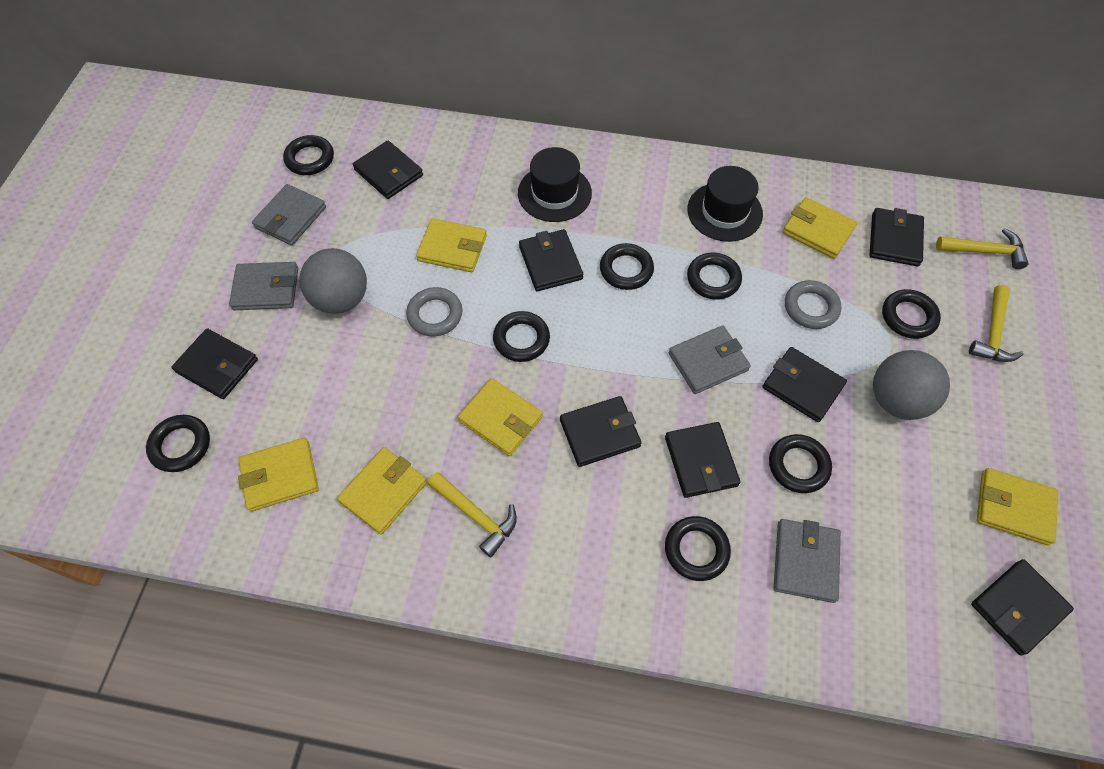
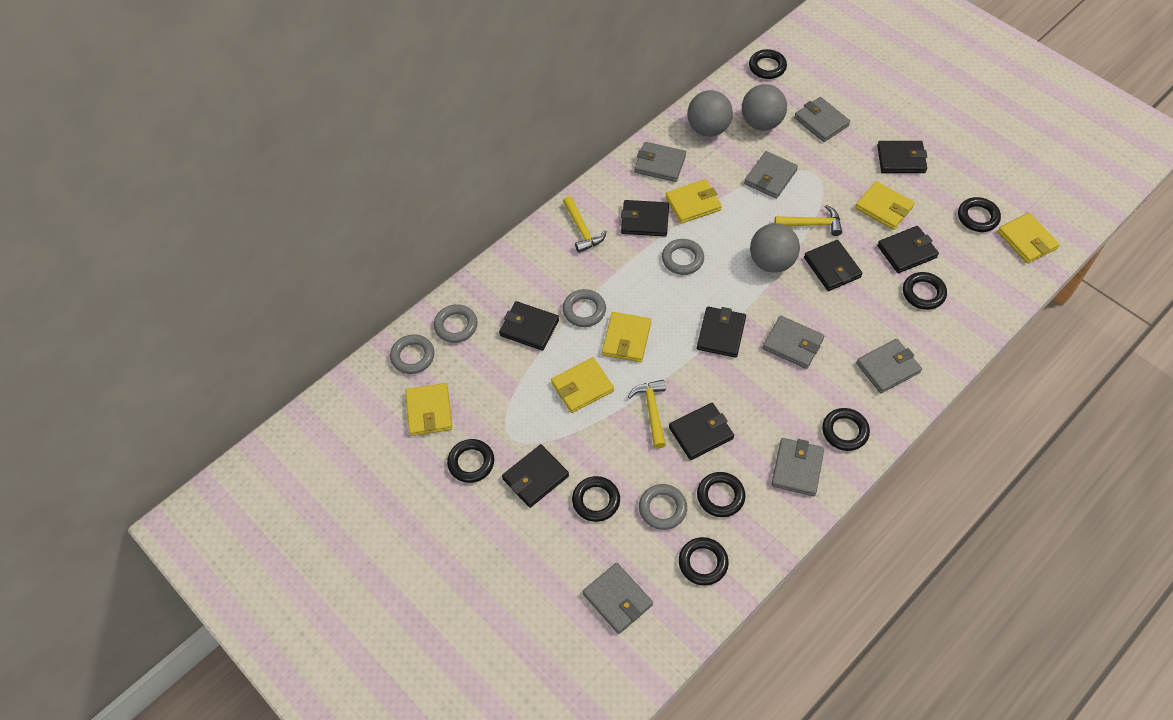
black hat: [518,147,592,222] [687,166,763,242] = 2 -> none = 0
grey ball: [299,248,367,314] [873,350,950,420] = 2 -> [687,90,733,137] [742,84,787,130] [750,223,800,273] = 3
grey ring: [406,287,463,336] [785,280,841,329] = 2 -> [390,335,435,374] [434,304,477,343] [563,289,606,327] [639,484,687,530] [662,239,704,275] = 5
grey wallet: [229,262,298,310] [252,184,326,245] [668,325,751,394] [774,519,841,603] = 4 -> [583,563,653,634] [634,142,686,182] [744,151,798,199] [763,316,824,369] [771,438,824,496] [794,97,850,142] [856,339,922,393] = 7

